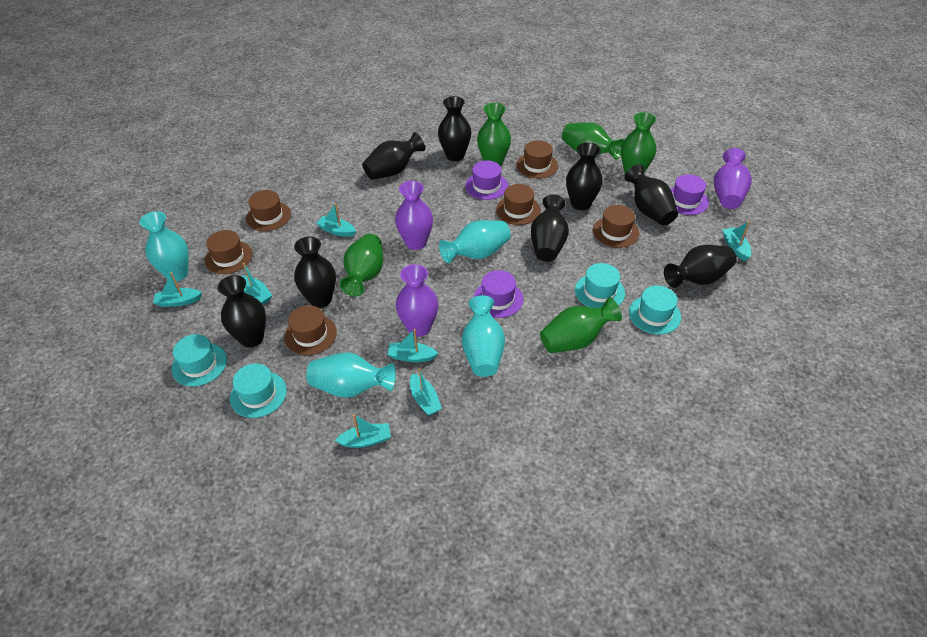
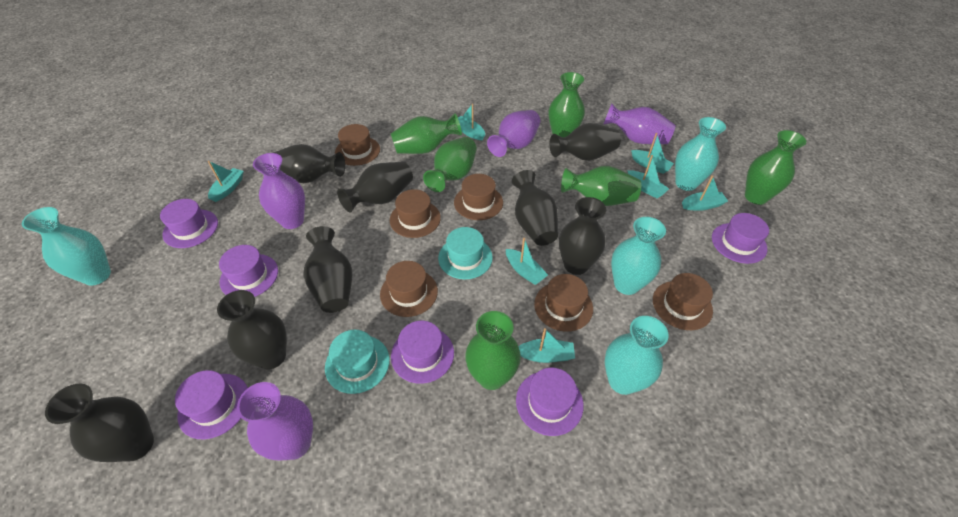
green vase: [340,234,383,297] [477,103,511,166] [540,297,622,353] [562,122,624,160] [621,112,656,174] = 5 -> [391,113,462,154] [423,137,477,192] [465,311,521,390] [549,72,585,137] [561,166,641,206] [745,130,806,205] = 6
purple hat: [465,161,508,200] [473,270,524,318] [670,174,709,215] = 3 -> [160,199,218,248] [175,370,248,439] [219,245,278,297] [391,321,454,384] [516,367,584,436] [712,213,769,264] = 6
purple vase: [395,181,433,250] [396,264,438,337] [714,148,752,209] = 3 -> [237,382,313,460] [253,153,305,229] [487,110,540,157] [603,103,676,144] = 4
turquoise hat: [172,334,227,386] [230,363,287,418] [575,263,625,308] [629,285,681,334] = 4 -> [325,330,390,394] [438,227,493,279] = 2

